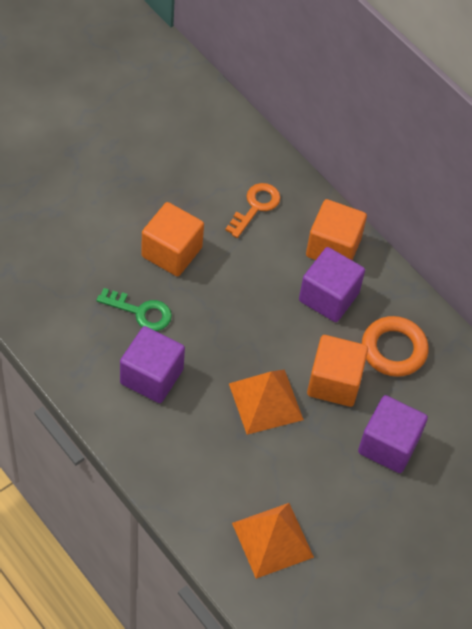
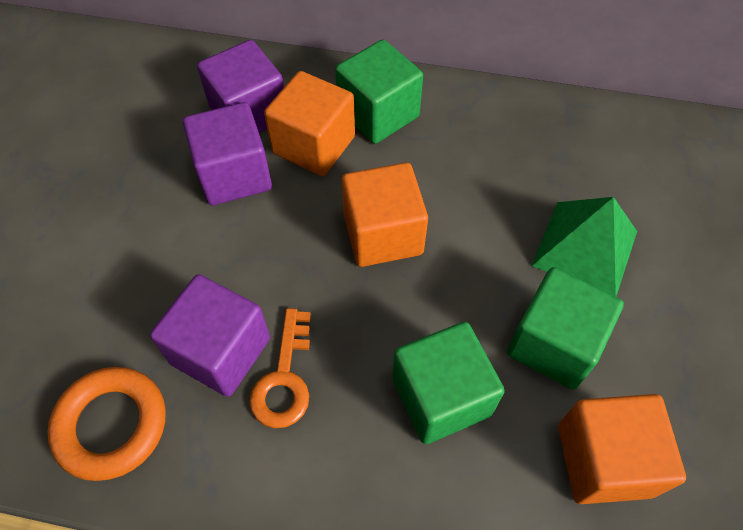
green cube: none = 0 -> [335,40,423,144] [392,322,505,444] [507,267,624,390] = 3
green key: [96,288,172,331] = 1 -> none = 0
green pyramid: none = 0 -> [532,197,637,296] = 1
orange pyramid: [229,370,304,435] [232,503,314,579] = 2 -> none = 0

